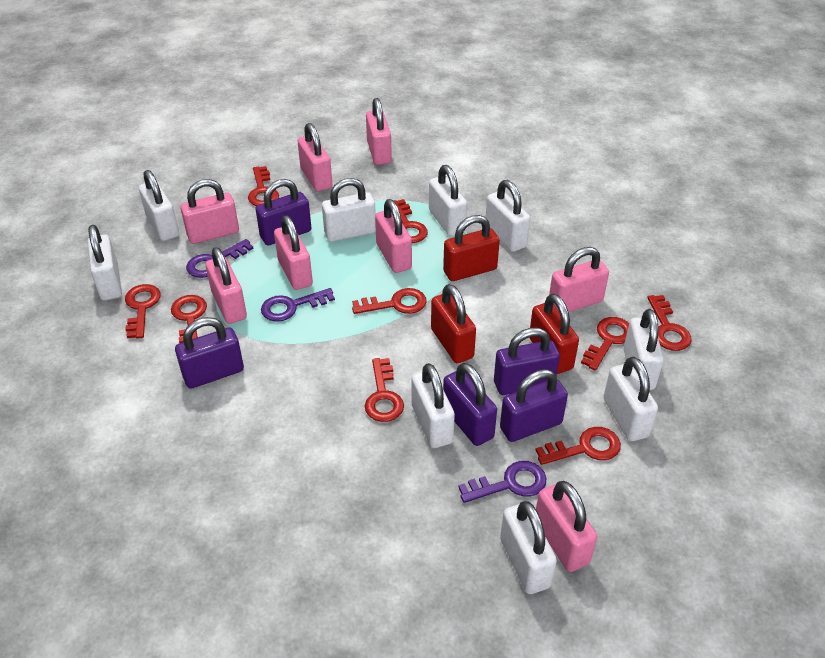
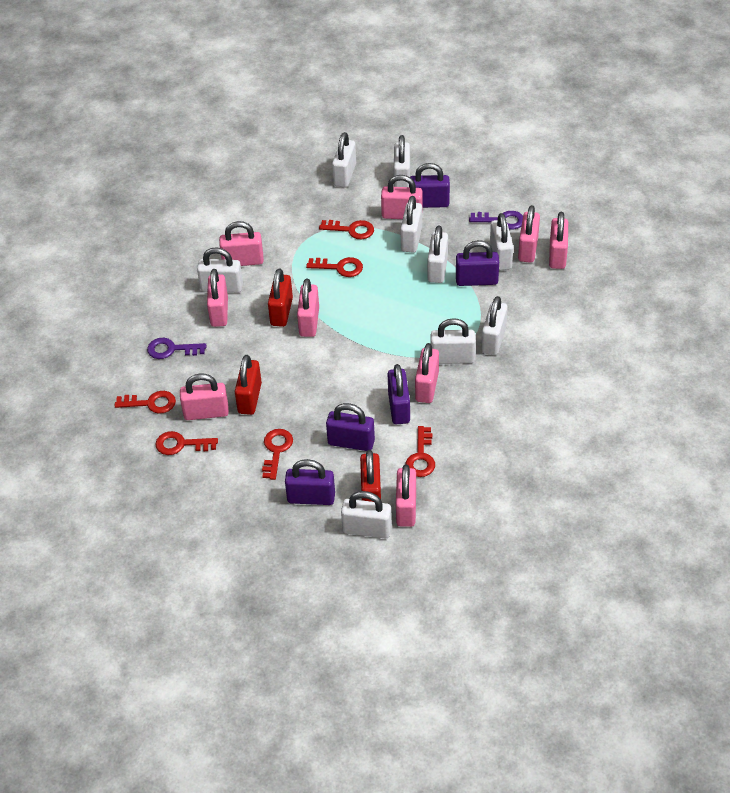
pink padlock: [180,179,239,244] [205,247,247,324] [274,215,313,290] [297,123,332,192] [366,98,392,165] [375,199,412,273] [536,481,597,572] [549,247,609,312] = 8 -> [180,374,229,420] [207,269,228,327] [219,221,264,266] [297,279,319,337] [381,175,423,219] [396,465,416,527] [415,343,439,403] [518,205,540,263] [549,212,568,269] = 9
purple key: [186,239,254,278] [261,288,335,322] [458,461,546,503] = 3 -> [147,338,206,359] [469,211,523,229] = 2
red key: [125,284,161,339] [171,295,207,343] [248,166,279,206] [352,288,427,314] [365,358,404,422] [394,199,428,243] [536,427,621,465] [581,317,629,371] [647,295,692,351] = 9 -> [115,391,176,414] [155,431,218,455] [262,429,293,480] [306,257,363,277] [319,220,374,239] [406,426,435,477] = 6

